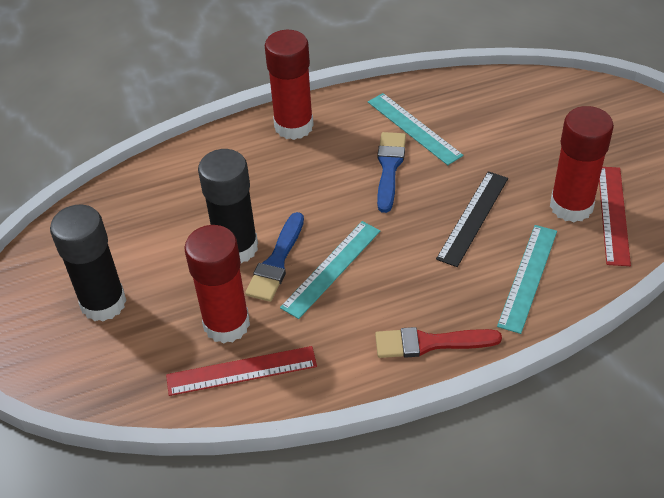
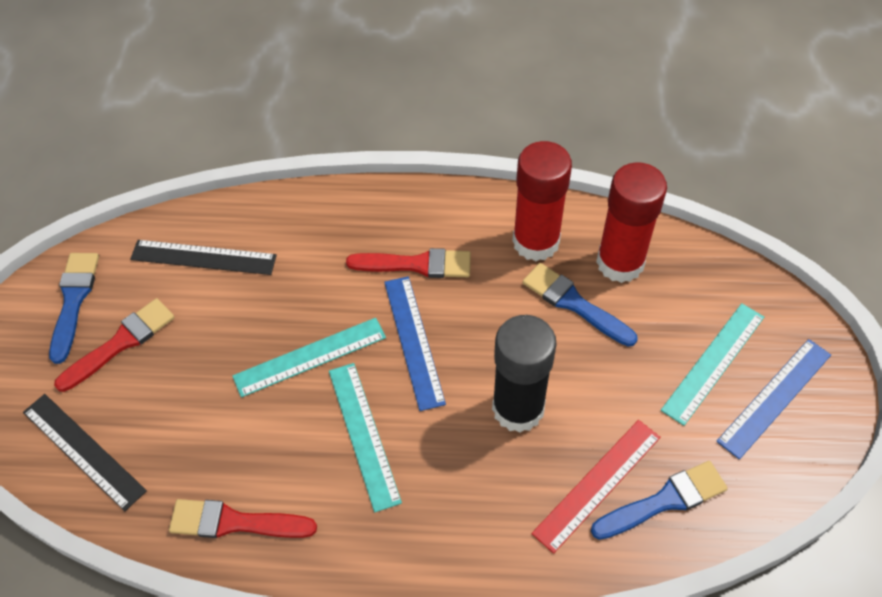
black glue stick: [50,205,127,322] [198,149,258,263] = 2 -> [492,315,556,433] = 1
black ruler: [436,171,508,267] = 1 -> [23,394,147,511] [130,240,277,275] = 2
blue brush: [245,212,304,302] [377,132,406,213] = 2 -> [49,253,99,364] [522,263,638,347] [591,461,728,540] = 3
blue ruler: none = 0 -> [384,276,446,411] [716,339,831,459] = 2
red brush: [375,327,502,358] = 1 -> [54,298,175,392] [169,499,317,538] [346,248,471,278] = 3
red glue stick: [184,225,250,344] [265,30,314,140] [550,106,614,222] = 3 -> [513,141,572,261] [596,162,667,283] = 2
red ruler: [166,346,317,396] [599,167,631,266] = 2 -> [532,420,660,554] = 1

